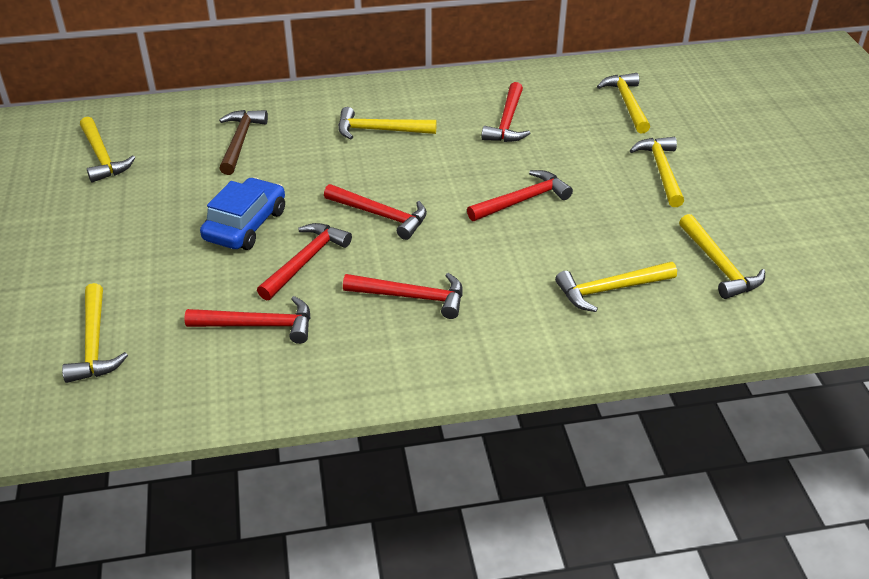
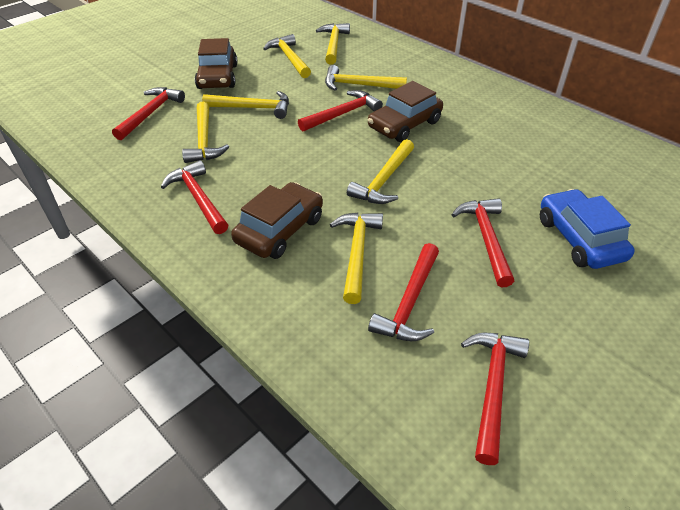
brown car: none = 0 -> [195,38,238,89] [231,182,323,259] [368,81,443,142] = 3
brown hammer: [219,110,268,175] = 1 -> none = 0

